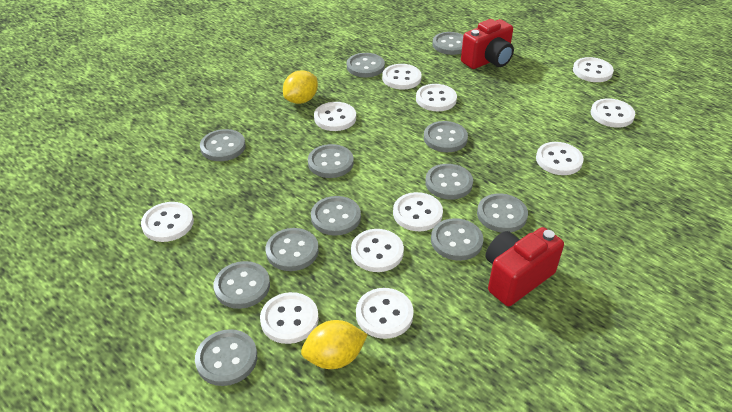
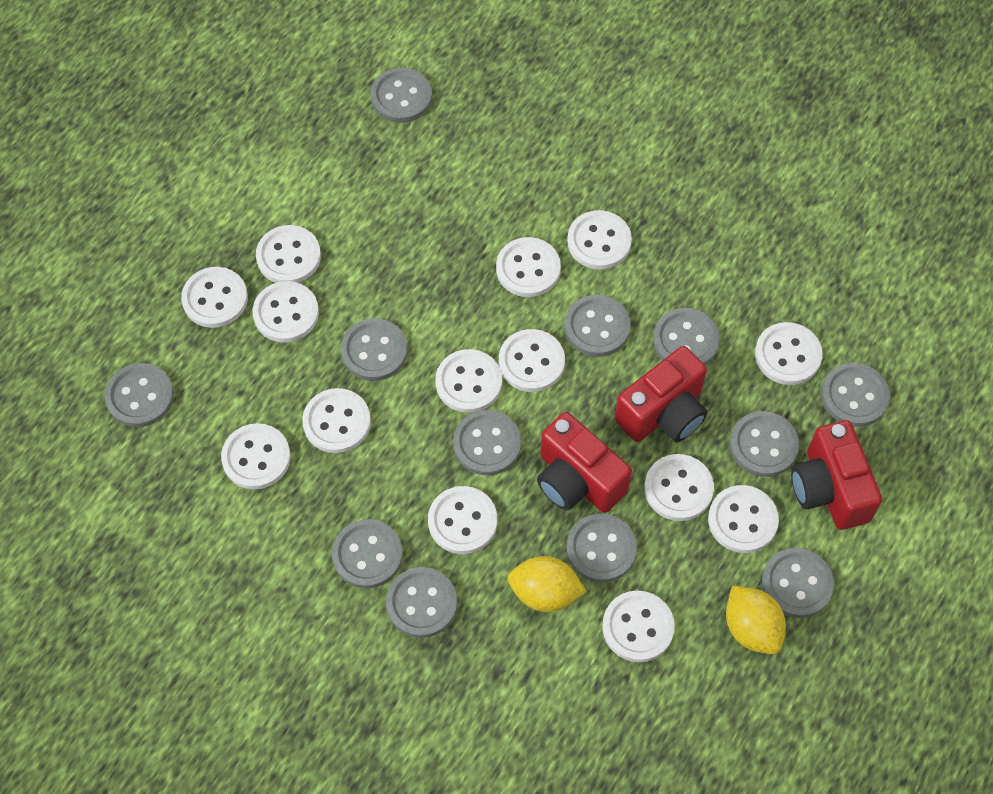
red camera: [461,19,514,69] [486,227,564,306] = 2 -> [537,412,632,513] [615,346,708,442] [791,420,882,530] = 3
white button: [141,202,194,242] [260,292,319,344] [314,102,356,131] [351,229,404,272] [356,288,414,339] [382,64,422,89] [393,192,443,231] [416,84,457,111] [536,142,584,175] [573,57,614,82] [591,98,635,128] = 11 -> [181,267,248,328] [221,423,291,490] [253,281,319,343] [256,225,321,283] [302,388,371,453] [428,486,497,554] [436,349,502,413] [496,237,561,297] [499,329,565,392] [567,210,632,270] [602,590,675,662] [644,454,714,521] [708,485,779,553] [755,322,823,385] = 14

